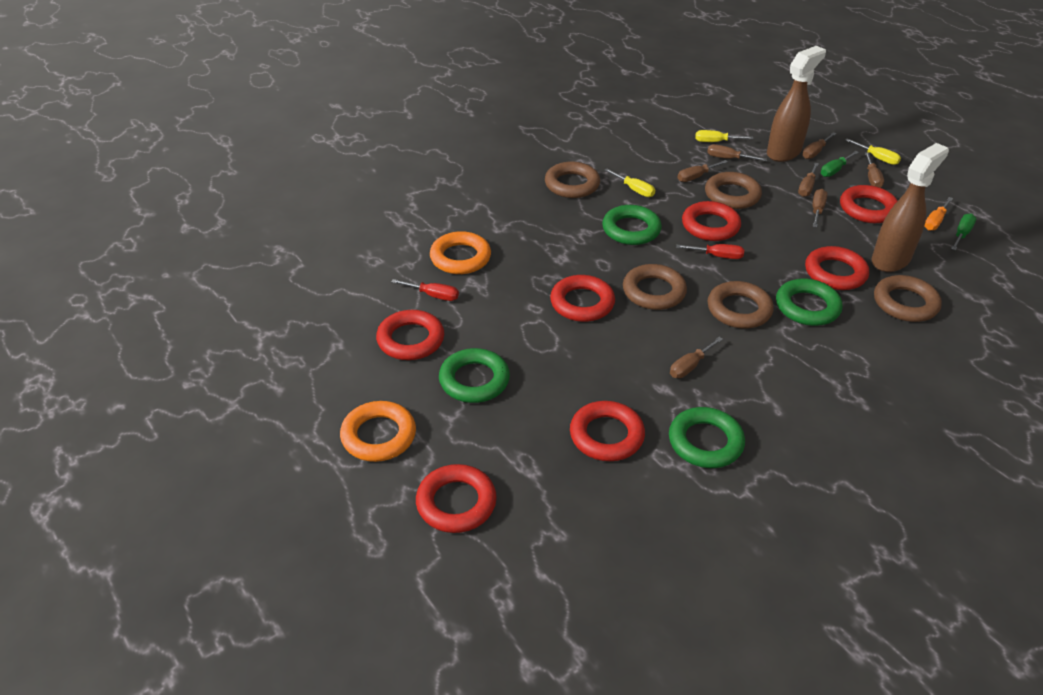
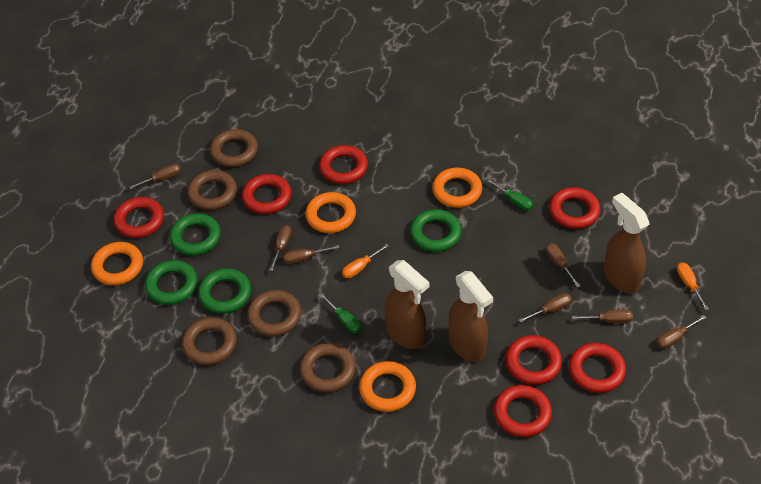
brown spray bottle: [767,46,826,162] [872,143,949,272] = 2 -> [385,260,429,349] [448,271,493,362] [604,193,649,293] = 3
orange ring: [340,401,416,462] [430,231,491,274] = 2 -> [91,242,143,285] [306,192,356,233] [359,361,416,412] [432,168,482,208] = 4
orange screwdriver: [925,197,953,231] = 1 -> [342,244,389,278] [677,262,709,310] = 2
red screwdriver: [391,279,459,301] [676,244,744,259] = 2 -> none = 0
yellow screwdriver: [604,169,655,197] [695,130,754,142] [845,139,901,165] = 3 -> none = 0

